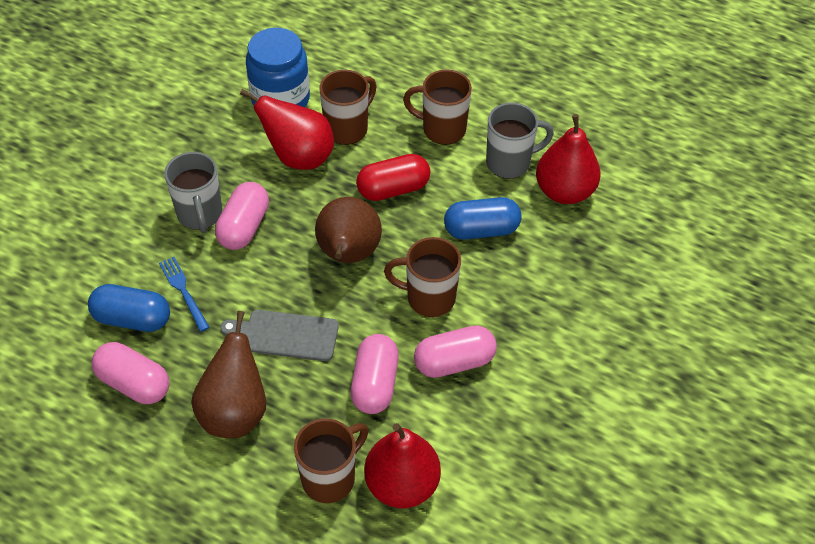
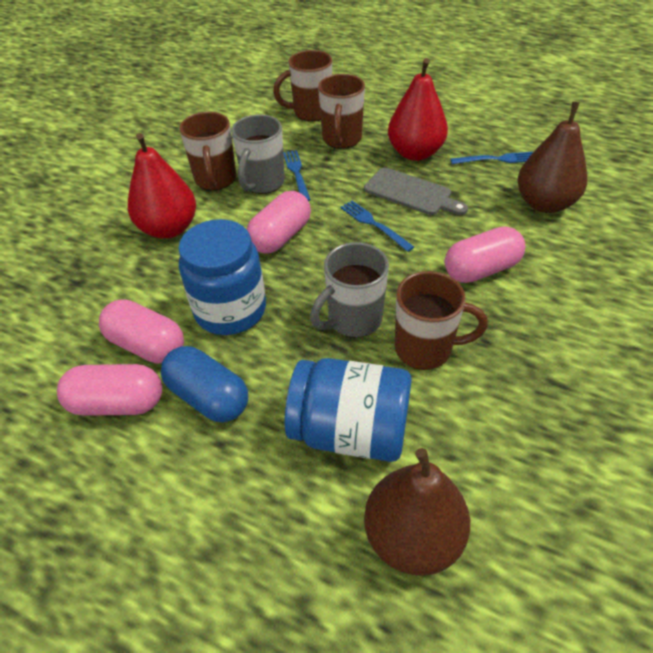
blue capsule: [88,284,170,332] [444,197,522,240] = 2 -> [161,346,248,422] = 1
blue fork: [159,257,210,332] = 1 -> [283,150,311,201] [340,201,414,252] [450,152,533,164] = 3
blue jar: [246,28,310,107] = 1 -> [179,219,266,335] [285,358,412,462] = 2
red capsule: [356,154,430,201] = 1 -> none = 0
red pear: [240,89,334,170] [364,423,441,508] [536,114,600,204] = 3 -> [128,133,196,239] [388,58,448,161] = 2

